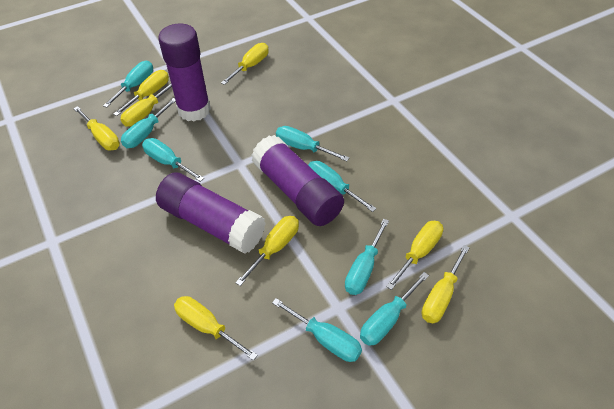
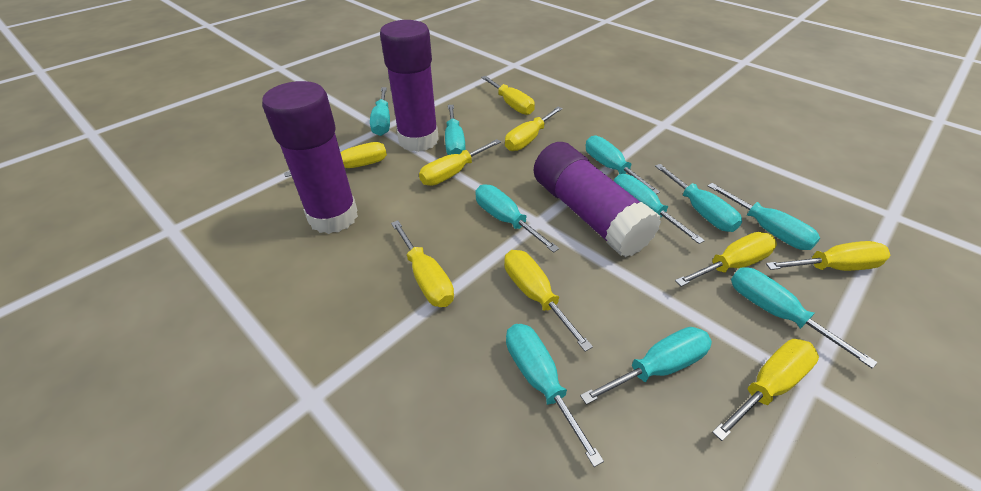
turquoise screwdriver: [103,61,153,108] [121,98,176,148] [142,138,204,182] [272,298,362,362] [276,126,349,161] [308,161,377,212] [345,219,389,295] [360,272,429,346] = 8 -> [370,87,390,136] [445,105,466,155] [475,184,559,253] [506,324,604,467] [580,327,712,405] [586,135,660,194] [614,174,705,244] [655,164,742,232] [708,183,820,250] [731,267,878,369] = 10
yellow screwdriver: [73,106,120,150] [113,70,169,116] [121,83,172,127] [174,296,258,361] [221,43,269,85] [235,216,299,286] [386,221,443,290] [422,245,470,323] = 8 -> [284,142,387,177] [391,220,454,307] [419,139,501,186] [481,76,535,115] [504,250,593,352] [505,107,563,151] [675,232,777,287] [712,339,819,441] [766,241,890,271] = 9

